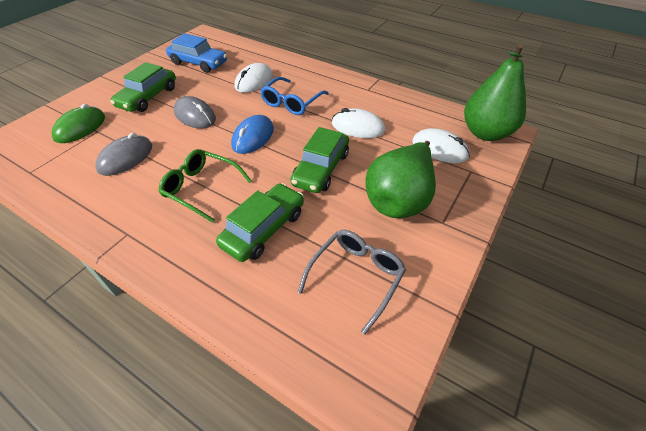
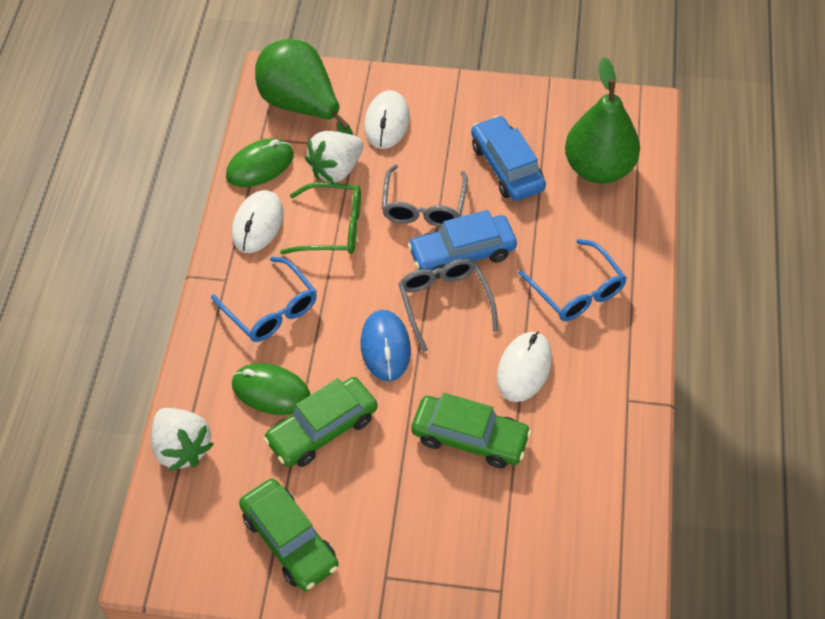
blue car: [166,33,227,73] = 1 -> [408,210,517,278] [471,115,546,201] = 2
blue glasses: [260,77,329,115] = 1 -> [211,257,317,342] [518,239,627,321] = 2
green mouse: [52,104,105,143] = 1 -> [226,139,294,187] [232,363,310,415] = 2
grey glasses: [297,230,406,335] = 1 -> [382,164,468,227] [399,259,498,352] = 2
grey mouse: [96,133,152,176] [174,96,216,128] = 2 -> none = 0
white strawberry: none = 0 -> [151,408,214,471] [305,131,363,183] = 2

